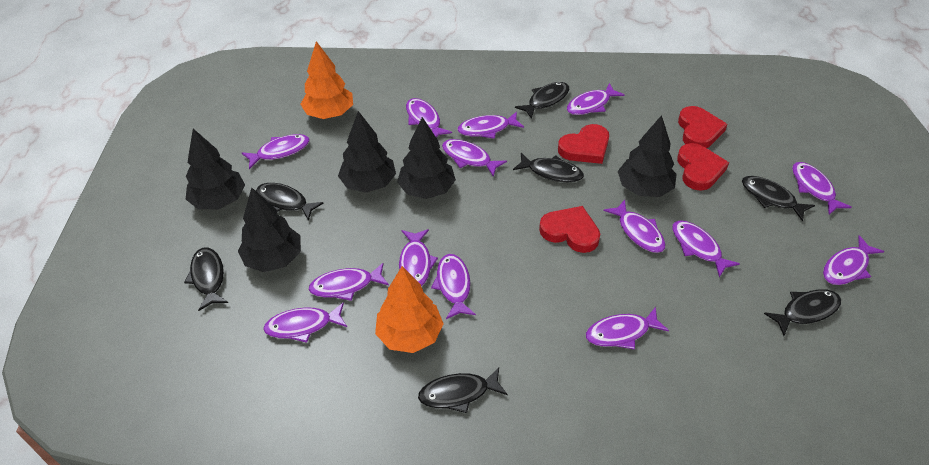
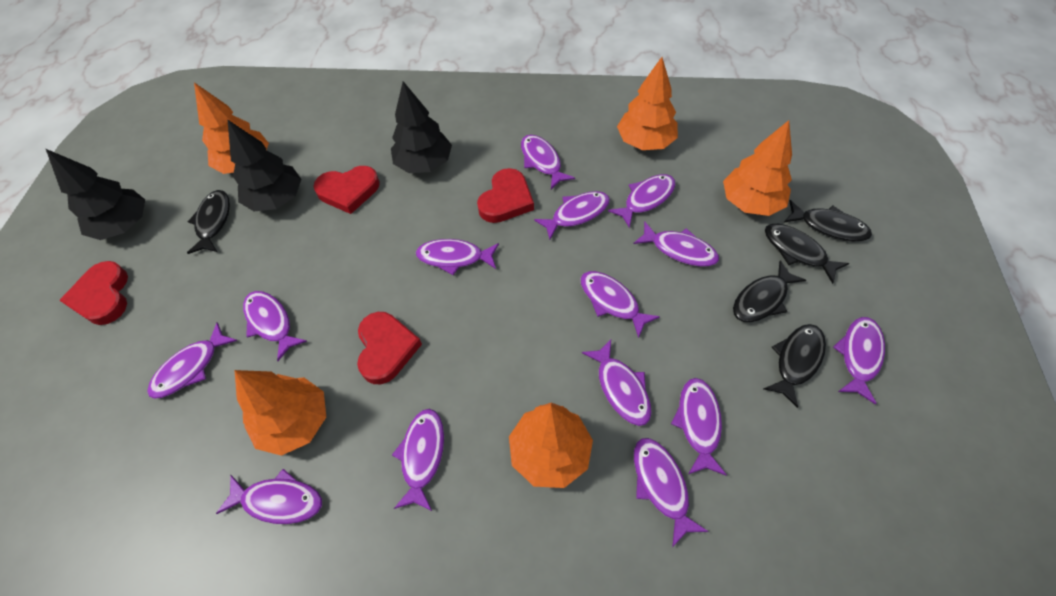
black fish: [184,247,228,311] [256,183,324,221] [418,368,508,413] [513,153,584,182] [515,82,569,119] [742,176,815,221] [764,289,841,336] = 7 -> [187,190,230,254] [733,260,806,322] [764,324,826,408] [765,224,849,284] [784,200,872,242] = 5
black tree: [186,129,245,209] [238,187,301,272] [338,111,396,193] [397,117,456,199] [618,115,677,197] = 5 -> [46,149,145,240] [227,119,301,211] [391,81,452,173] = 3
orange tree: [300,41,353,119] [375,266,444,353] = 2 -> [194,82,269,174] [235,370,326,456] [509,402,593,488] [617,57,678,150] [723,120,792,216] = 5

